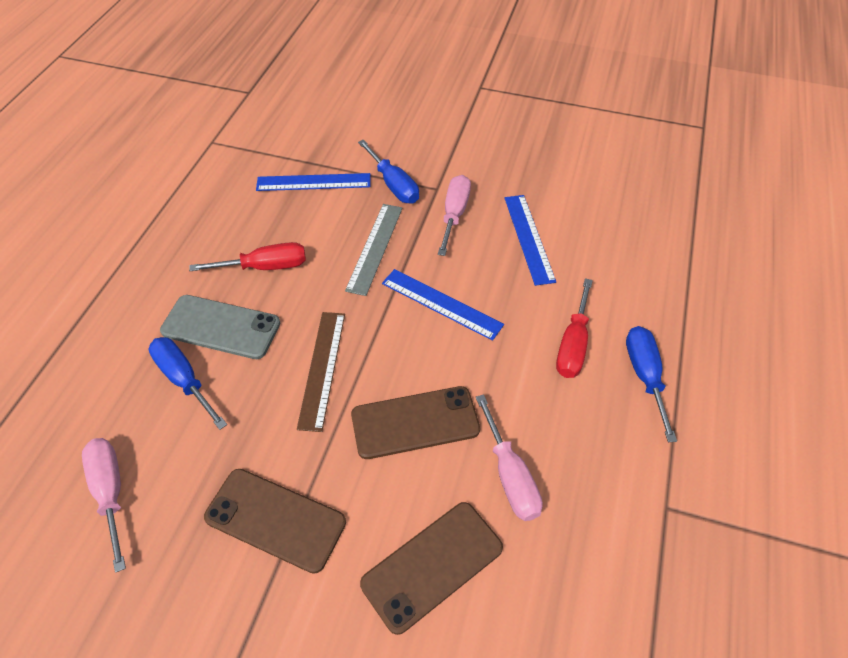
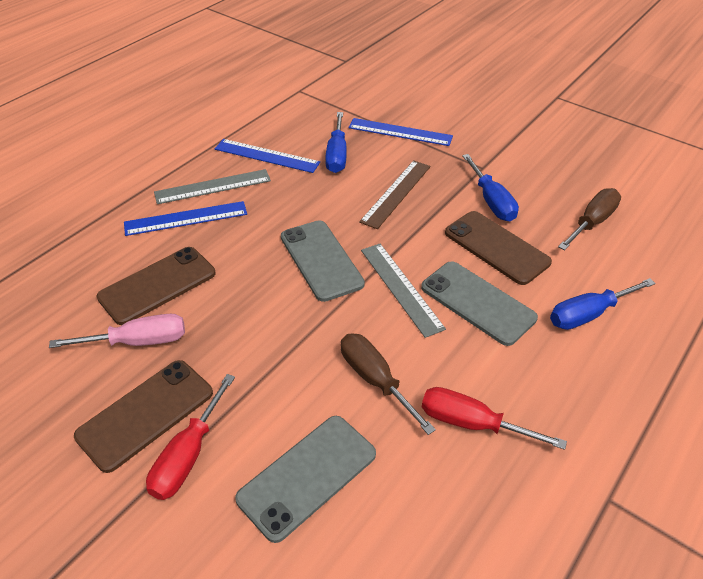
brown screwdriver: none = 0 -> [341,333,436,435] [558,188,621,250] = 2
grey phone: [160,295,280,359] = 1 -> [235,416,376,543] [281,220,365,302] [421,261,538,346] = 3
grey ruler: [345,204,403,296] = 1 -> [154,169,271,204] [361,244,446,338] = 2
pink screwdriver: [82,438,126,573] [438,175,471,256] [476,394,543,521] = 3 -> [49,314,185,348] = 1

